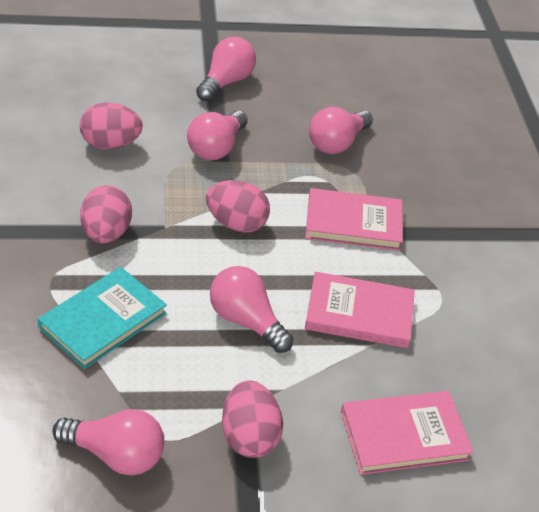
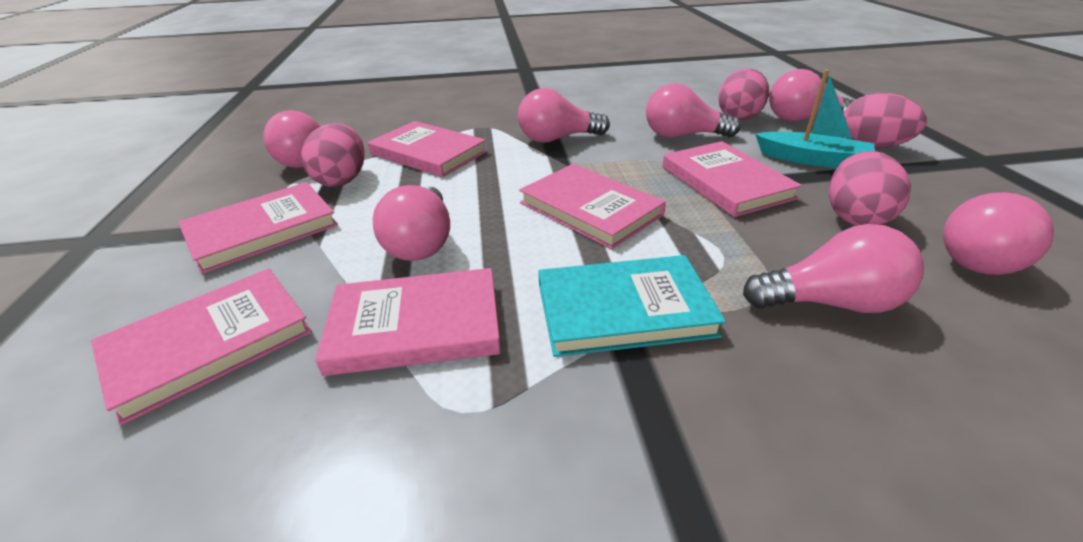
pink book: [305,188,403,251] [305,272,415,348] [341,391,473,475] = 3 -> [91,269,312,425] [178,182,338,274] [315,268,501,376] [368,121,487,177] [519,164,666,249] [663,141,802,217] = 6
pink light bulb: [52,409,164,476] [187,110,248,160] [196,37,256,101] [210,266,293,353] [309,107,373,154] = 5 -> [263,110,320,168] [373,185,450,261] [518,88,610,143] [646,83,741,138] [743,224,924,313] [769,69,854,121] [943,192,1054,275] = 7
turquoise boat: none = 0 -> [755,69,875,168] = 1

